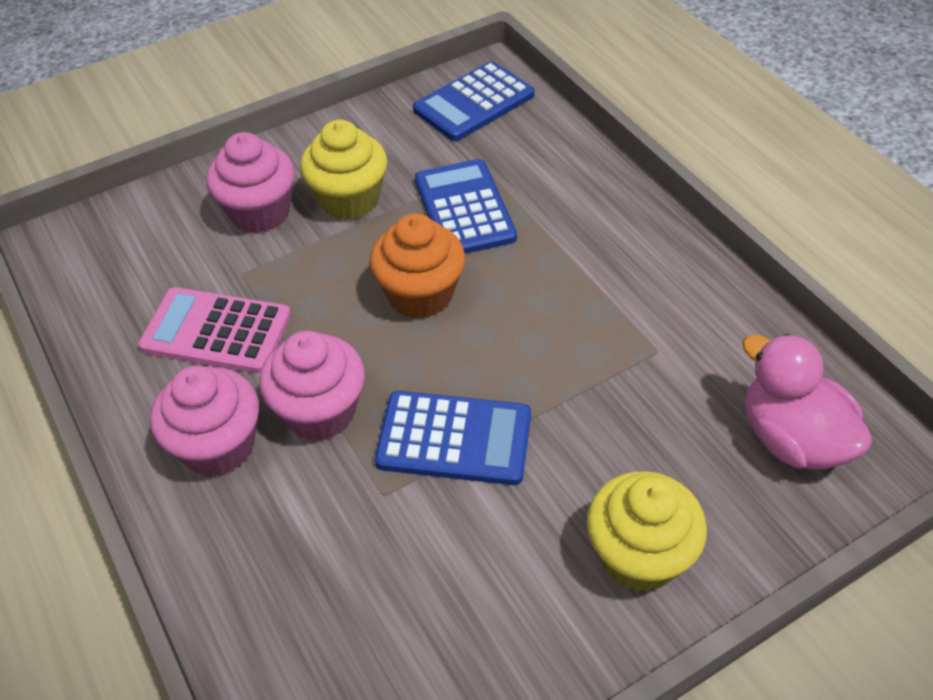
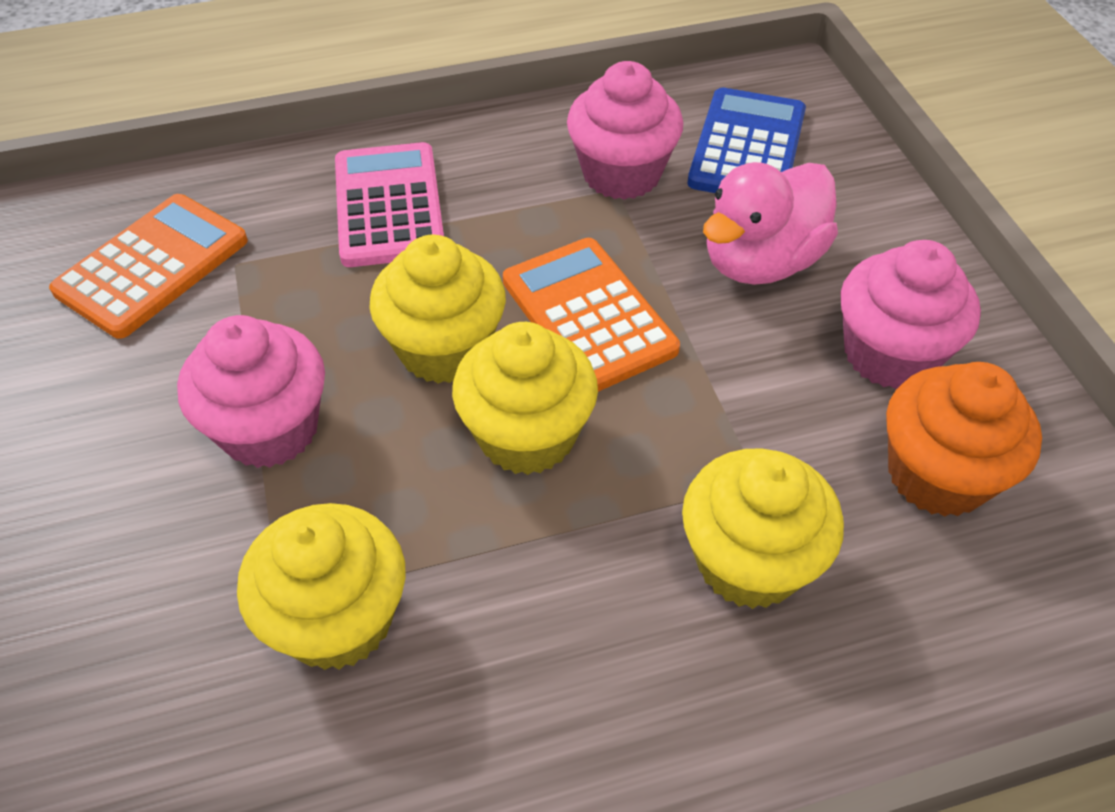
blue calculator: [375,391,531,485] [413,61,534,141] [415,159,517,254] = 3 -> [687,88,806,193] = 1
orange calculator: none = 0 -> [49,194,248,339] [503,238,680,392] = 2
yellow cupcake: [300,120,387,220] [587,471,707,592] = 2 -> [237,503,406,670] [369,234,506,383] [452,322,598,475] [682,448,844,609] = 4

